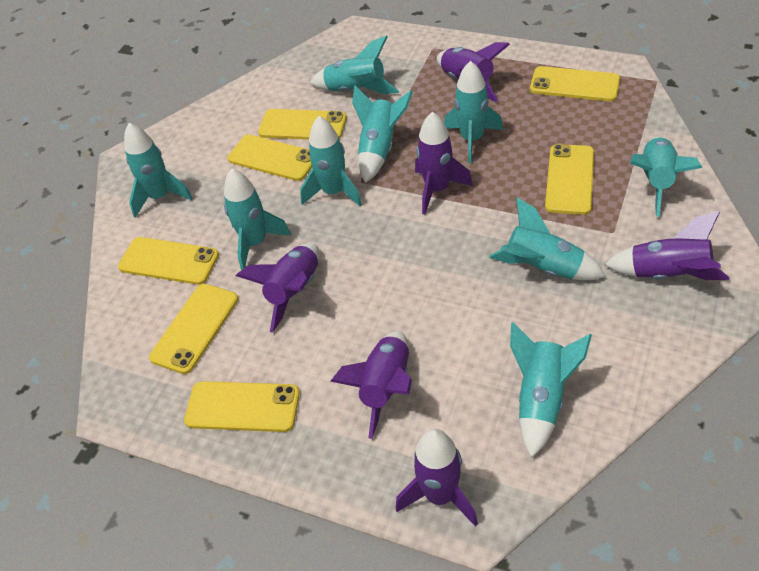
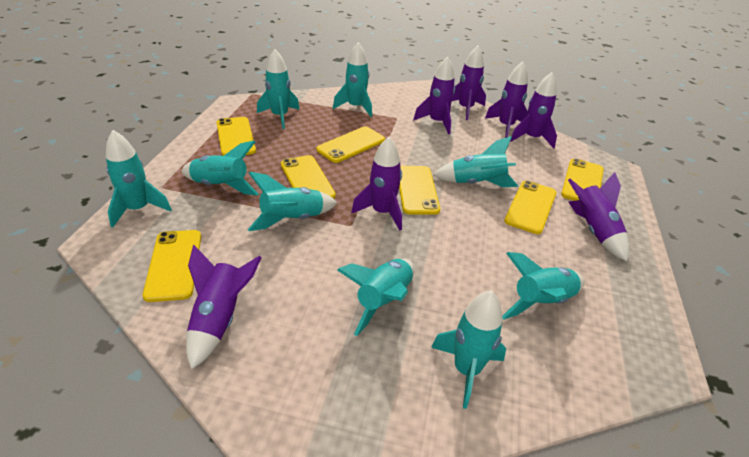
purple rocket: [236,243,319,333] [330,331,412,439] [395,429,478,526] [415,112,473,214] [437,42,510,102] [605,211,729,280] = 6 -> [186,245,262,370] [351,137,402,231] [413,56,455,134] [452,46,486,120] [485,61,528,138] [510,72,557,148] [568,172,630,261] = 7

